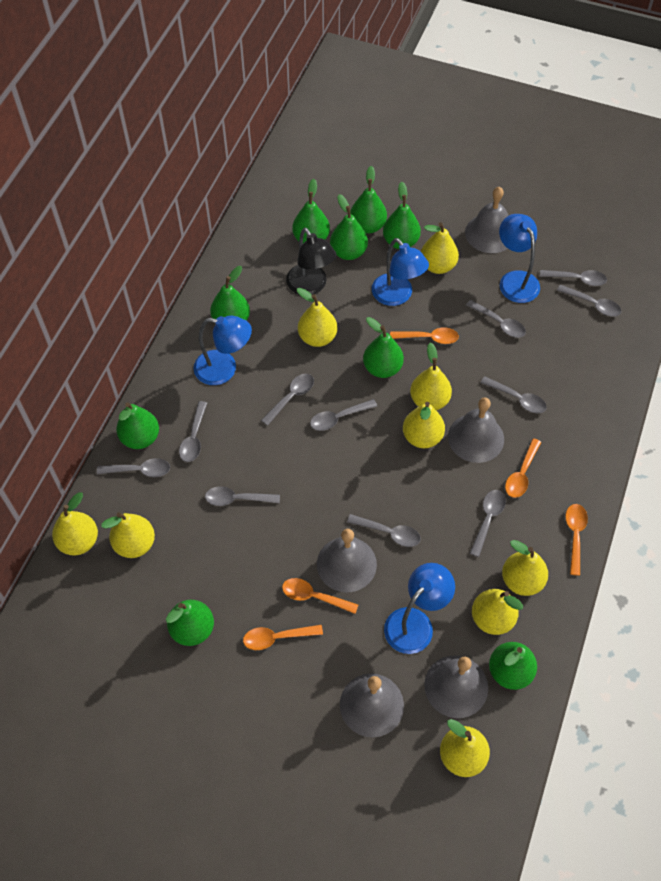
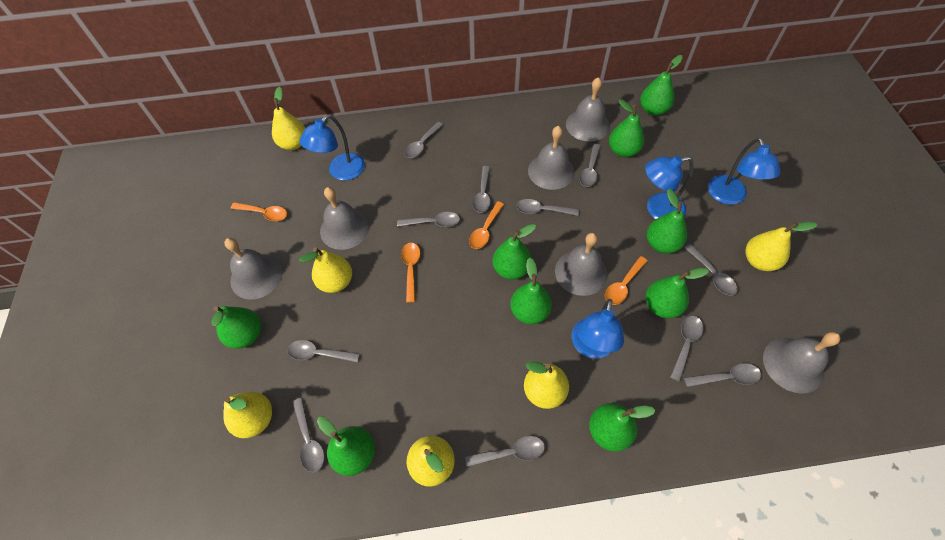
black lamp: [286,228,337,295] = 1 -> none = 0
grey bell: [317,529,377,593] [340,673,404,738] [424,656,488,718] [448,397,504,463] [465,187,508,253] = 5 -> [225,238,283,300] [320,187,369,250] [528,126,575,190] [555,233,608,296] [566,77,610,141] [763,332,841,394] = 6
orange spoon: [243,625,323,650] [282,578,358,614] [390,327,459,344] [505,438,541,498] [565,504,588,576] = 5 -> [231,202,287,221] [401,243,420,303] [469,201,504,249] [605,256,648,305] = 4
yellow pear: [52,492,98,555] [101,512,155,558] [297,288,337,347] [403,402,445,448] [410,342,452,410] [421,222,459,274] [440,719,490,777] [472,589,523,635] [502,540,548,596] = 9 -> [223,392,272,438] [272,87,305,150] [299,248,352,293] [407,436,455,487] [524,361,569,409] [745,222,818,271] = 6

